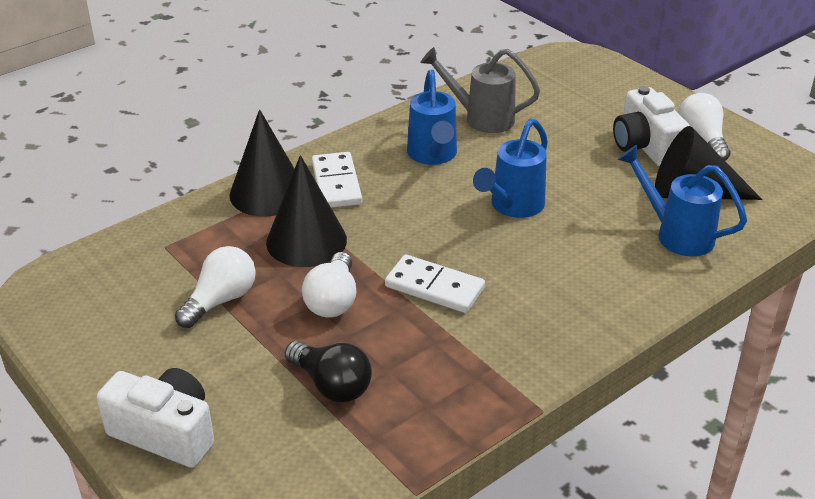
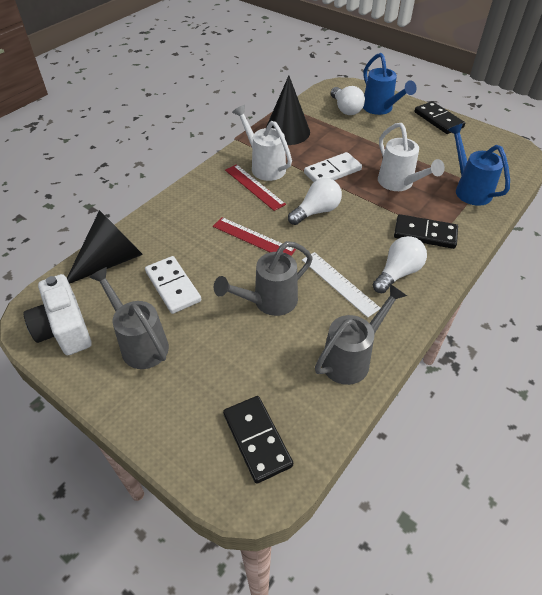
black cone: [229,109,295,217] [266,155,347,267] [655,126,762,200] = 3 -> [67,210,143,284] [266,75,310,145] = 2
black domino: none = 0 -> [223,396,293,484] [394,214,458,249] [415,101,465,134] = 3
black light bulb: [285,341,372,402] = 1 -> none = 0
blue watering can: [407,69,457,165] [473,118,548,218] [618,145,747,256] = 3 -> [363,53,417,115] [448,123,510,206] = 2
grey watering can: [420,47,540,133] = 1 -> [89,267,169,369] [214,241,313,316] [315,284,407,385] = 3
red ruler: none = 0 -> [213,217,296,256] [225,164,286,211] = 2
white camera: [97,368,214,468] [613,86,690,166] = 2 -> [23,274,92,355] = 1
white ruler: none = 0 -> [302,252,381,318] = 1
white watering can: none = 0 -> [232,105,292,181] [378,123,445,191] = 2

